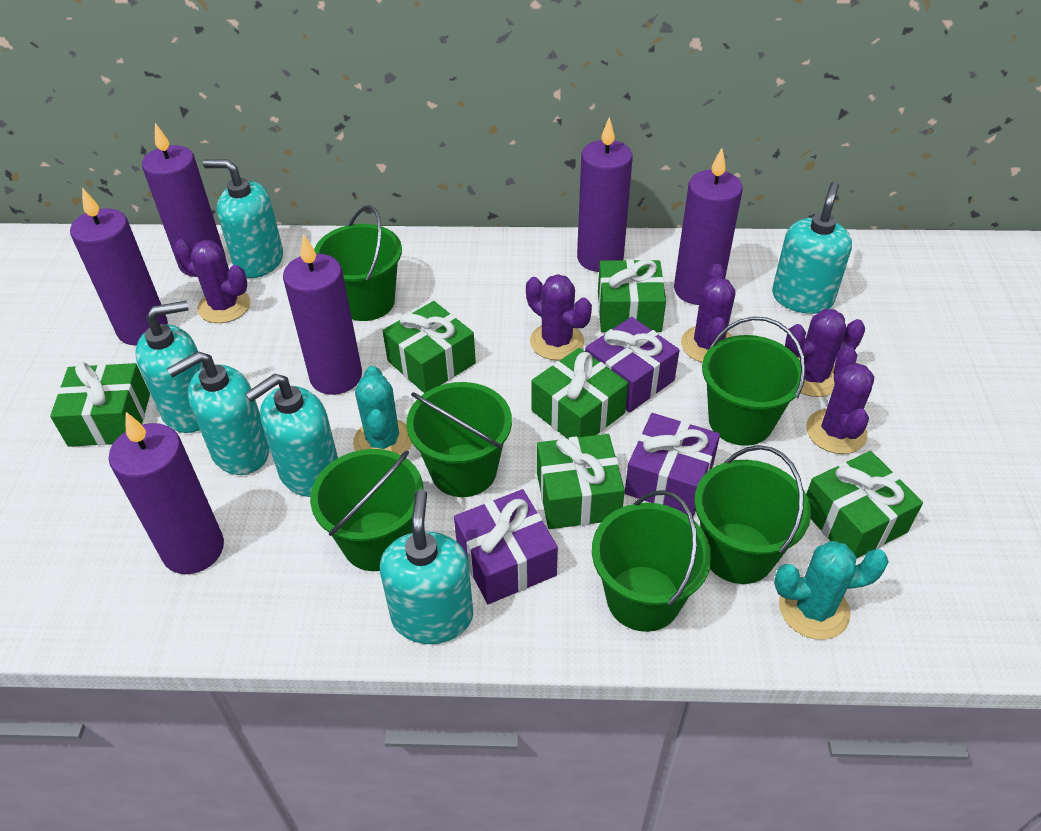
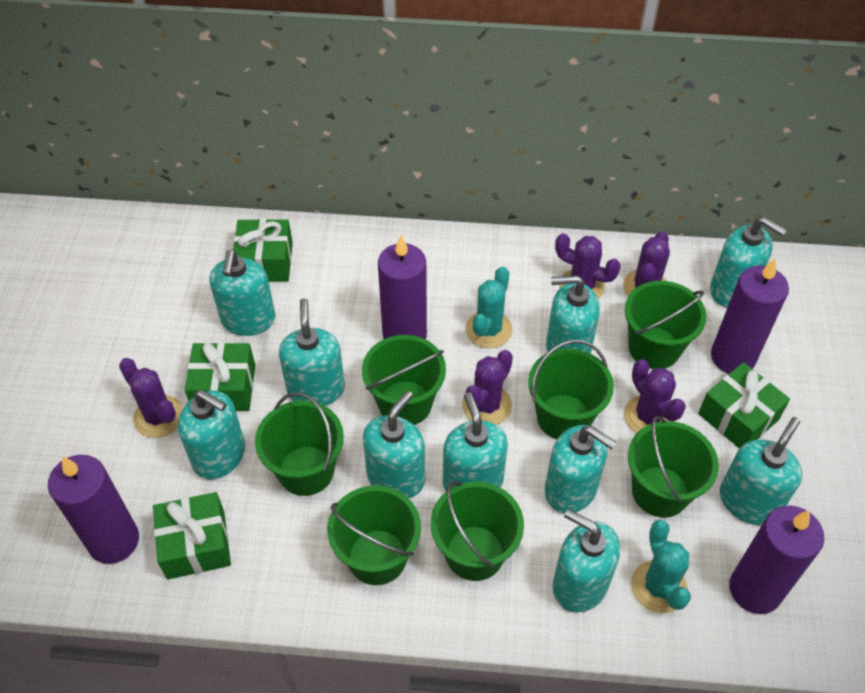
green bucket: [310,449,423,571] [314,205,402,321] [406,382,512,497] [592,490,712,632] [694,445,811,584] [702,316,806,446] = 6 -> [255,392,344,496] [327,485,421,585] [362,335,446,425] [431,481,524,581] [528,340,614,439] [625,281,707,369] [628,416,719,518] = 7
green gift: [50,362,150,447] [383,301,476,393] [531,348,628,439] [537,434,625,529] [598,259,666,332] [806,451,923,559] = 6 -> [153,492,231,580] [185,342,255,411] [233,219,293,282] [698,362,790,449] = 4
purple candle: [70,188,168,346] [109,412,224,574] [142,123,226,277] [283,234,362,395] [577,117,633,272] [674,148,743,305] = 6 -> [48,455,139,564] [378,236,427,340] [711,259,789,374] [730,505,824,614] = 4
purple gift: [454,489,558,604] [585,317,679,413] [625,413,720,516] = 3 -> none = 0
turquoise soap dispenser: [135,301,204,433] [167,351,270,475] [203,159,283,278] [245,373,338,497] [380,489,473,644] [772,182,852,314] = 6 -> [178,390,245,479] [209,250,275,336] [279,298,345,406] [363,391,425,498] [443,393,508,491] [545,425,617,513] [546,275,600,354] [552,509,620,612] [710,217,787,307] [720,417,802,525] = 10

